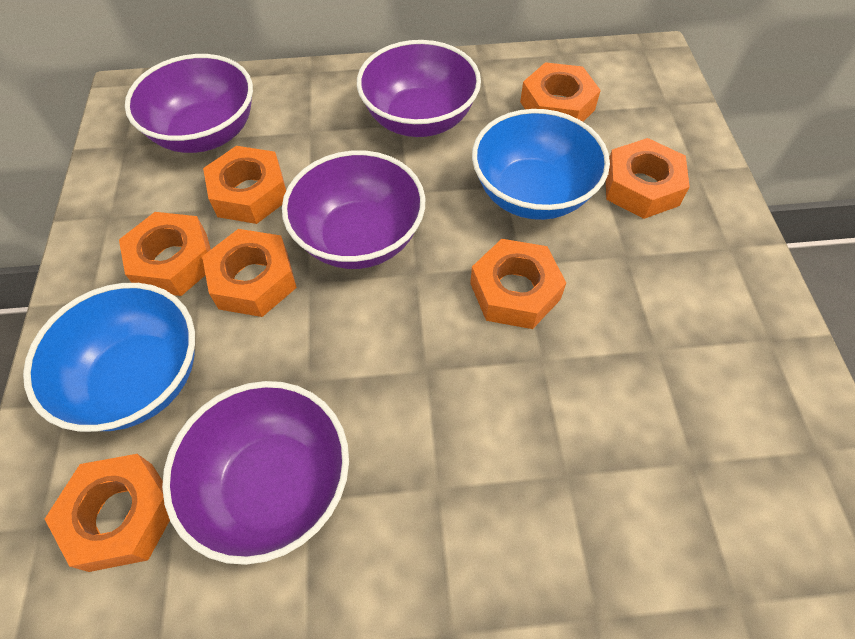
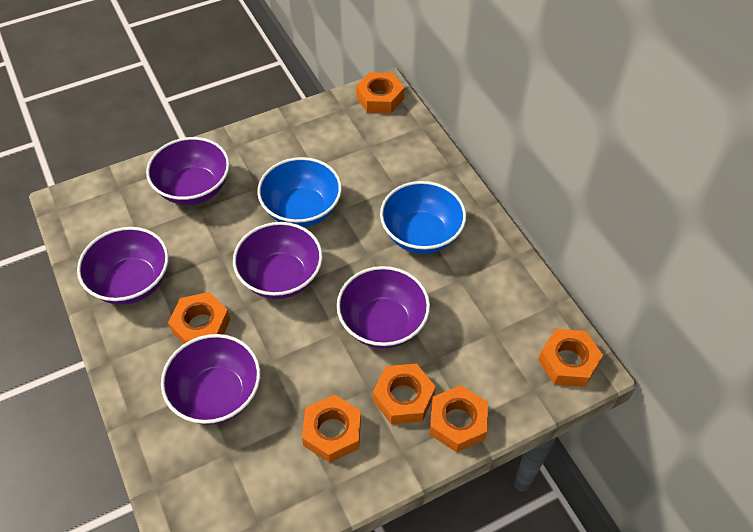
orange nut: [45,454,170,572] [119,212,211,296] [202,229,297,317] [203,146,286,224] [470,239,566,329] [520,62,601,122] [606,138,690,219] = 7 -> [168,292,230,344] [302,394,361,463] [356,72,404,114] [373,364,436,424] [430,385,488,453] [538,329,603,387] = 6
purple bowl: [125,54,253,153] [162,381,349,565] [282,150,425,269] [357,40,481,137] = 4 -> [77,227,169,305] [146,137,230,205] [161,334,260,425] [233,222,323,299] [337,266,430,349] = 5

